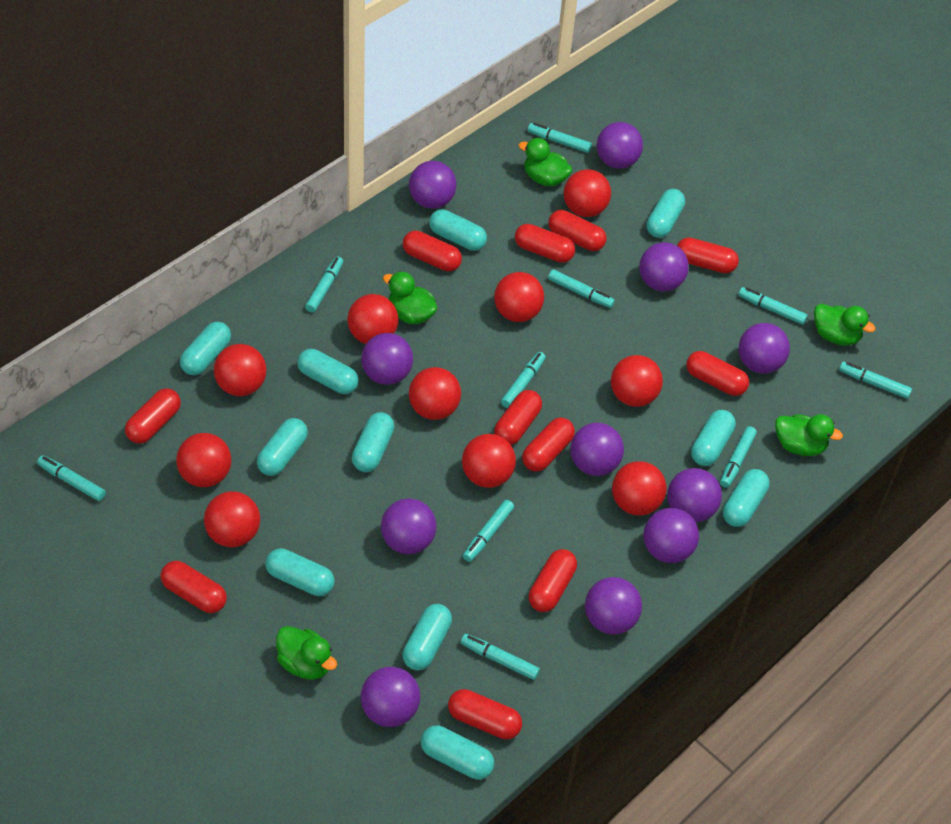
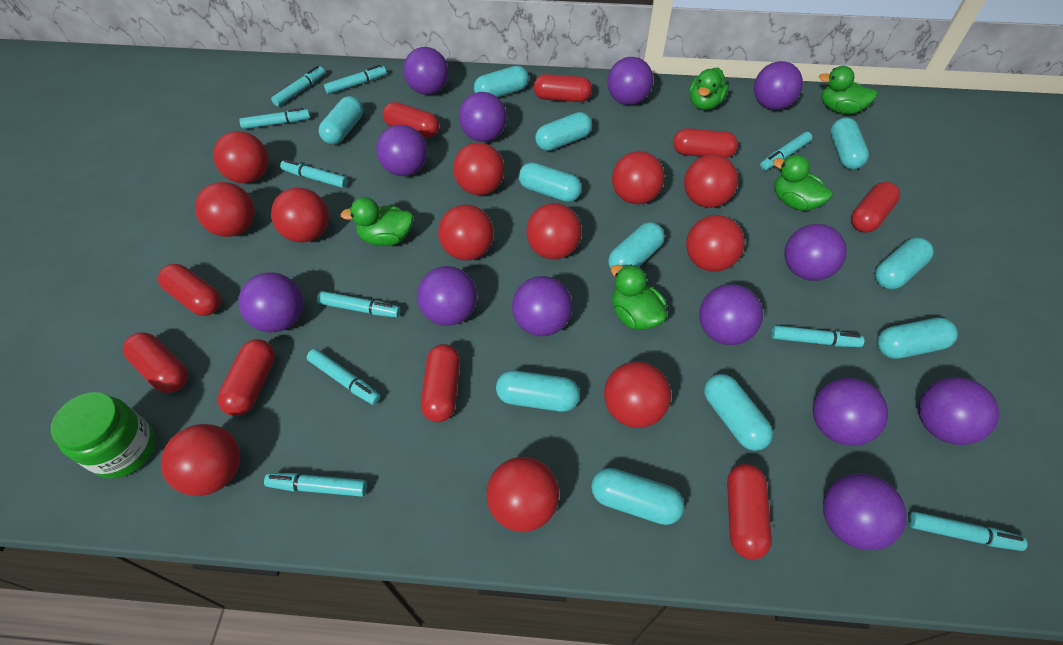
green jar: none = 0 -> [51,392,156,479] = 1
purple ball: [361,333,413,385] [361,667,420,727] [381,498,436,554] [409,161,456,209] [570,423,624,476] [585,577,642,634] [597,122,643,169] [639,242,689,292] [643,508,699,563] [667,468,722,522] [739,323,790,374] = 11 -> [238,272,303,333] [376,125,427,176] [403,47,449,95] [417,266,477,326] [459,92,507,142] [512,276,572,336] [607,57,653,105] [699,284,763,345] [754,61,803,110] [784,224,847,281] [813,378,888,446] [823,473,907,550] [918,377,999,445] = 13
red ball: [176,433,231,487] [204,491,260,547] [214,344,266,396] [347,294,399,344] [409,367,461,420] [462,434,516,488] [494,272,544,322] [564,169,611,217] [611,355,663,407] [612,461,667,515] = 10 -> [161,424,240,496] [195,182,255,237] [213,131,268,183] [271,188,329,243] [438,205,494,260] [453,142,504,195] [486,457,559,532] [526,203,582,259] [604,361,671,428] [612,151,664,204] [684,155,738,208] [686,215,745,272] = 12
red capsule: [125,388,181,444] [161,561,227,613] [403,231,462,271] [448,689,522,739] [494,390,542,445] [515,224,575,263] [522,418,575,472] [529,549,577,612] [548,210,606,251] [677,237,739,273] [686,351,749,396] = 11 -> [123,332,188,393] [158,264,221,316] [217,339,275,416] [382,102,439,138] [421,344,460,422] [534,74,592,102] [673,128,738,158] [727,464,772,560] [851,182,900,233] = 9

